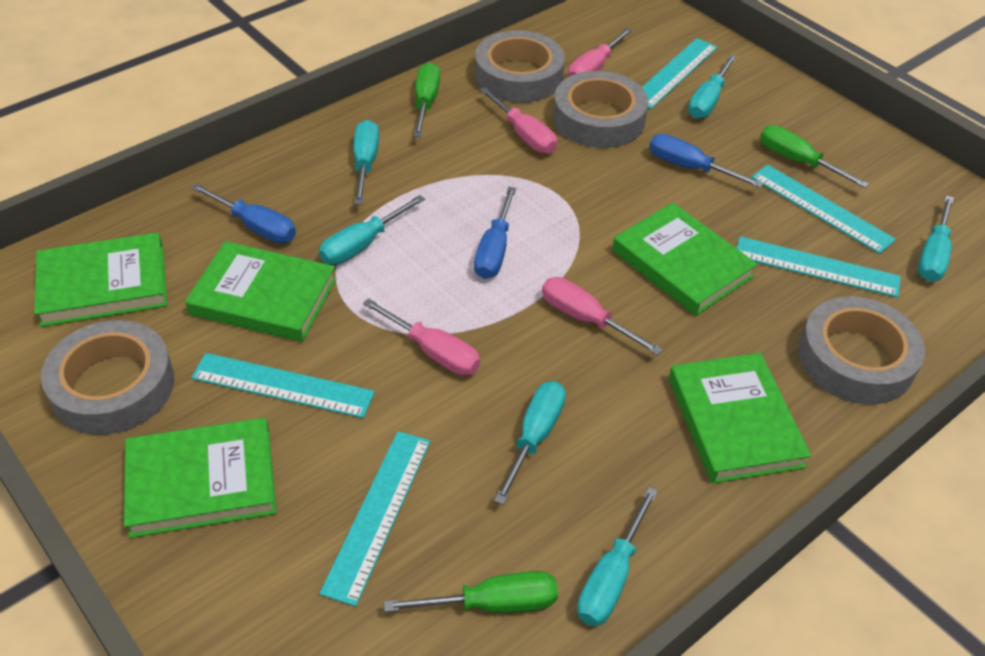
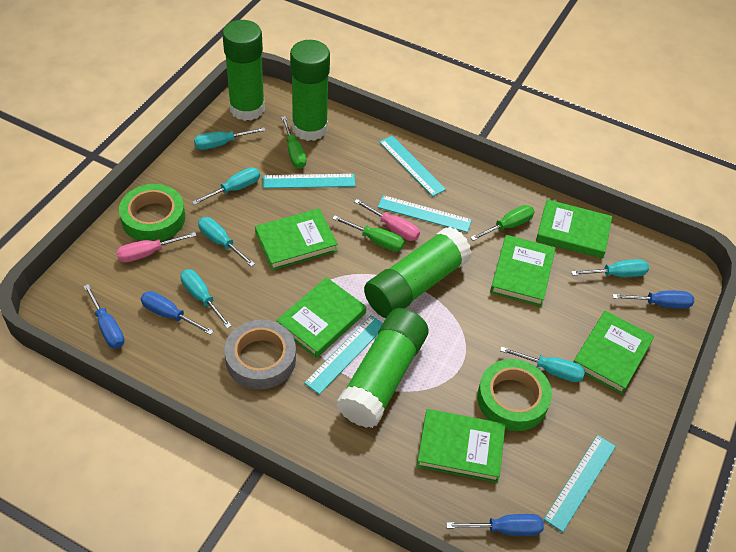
blue screwdriver: [191,183,296,243] [474,187,516,279] [649,134,764,188] = 3 -> [84,284,124,349] [141,291,214,335] [446,514,544,536] [613,291,694,309] = 4
green book: [34,233,168,327] [124,418,277,538] [185,241,336,342] [612,203,758,316] [669,353,811,484] = 5 -> [255,209,338,270] [276,277,366,358] [417,409,505,483] [490,235,556,306] [536,199,612,259] [573,311,655,394] = 6
green glue stick: none = 0 -> [222,20,265,121] [290,40,330,141] [336,308,429,428] [364,227,472,318] = 4
green tape: none = 0 -> [119,184,185,241] [477,359,552,431] = 2
grey tape: [41,320,174,435] [475,30,565,103] [553,71,648,148] [798,296,925,404] = 4 -> [224,320,296,390] = 1
pink screwdriver: [363,298,480,376] [479,87,557,154] [542,277,663,355] [568,28,633,77] = 4 -> [116,232,197,262] [354,199,420,241] = 2

